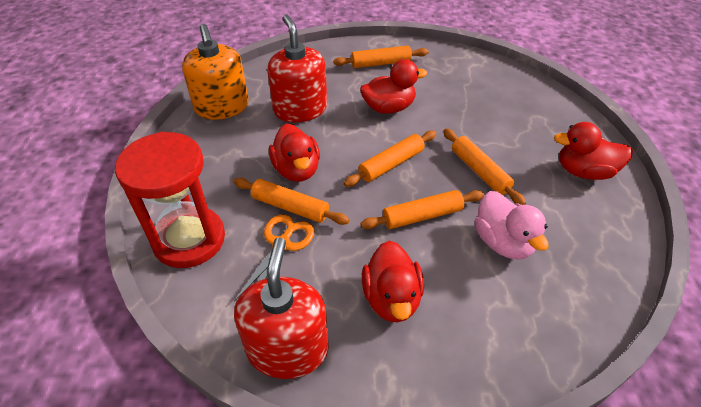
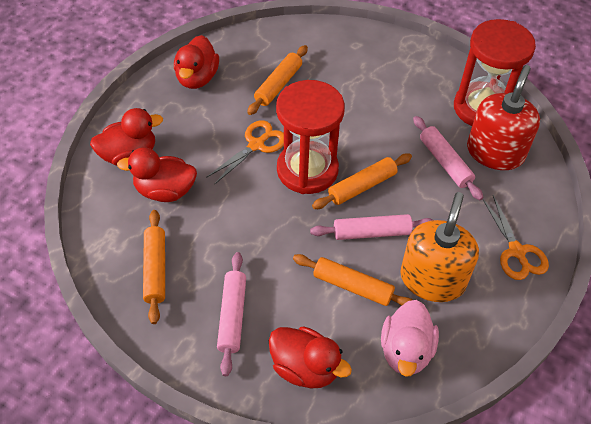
orange rolling pin: [233,178,350,225] [333,46,429,68] [344,131,436,187] [360,190,484,229] [443,128,526,205] = 5 -> [143,210,165,324] [247,45,308,115] [293,254,413,306] [312,153,412,209] = 4
orange scissors: [234,214,314,302] = 1 -> [206,120,284,185] [483,195,549,280] = 2
pink rolling pin: none = 0 -> [217,252,246,376] [310,214,433,240] [413,116,483,200] = 3
red hourglass: [115,132,225,268] = 1 -> [276,80,345,194] [454,19,536,126] = 2
red soap dispenser: [234,237,329,379] [267,14,327,122] = 2 -> [467,65,540,170] = 1

